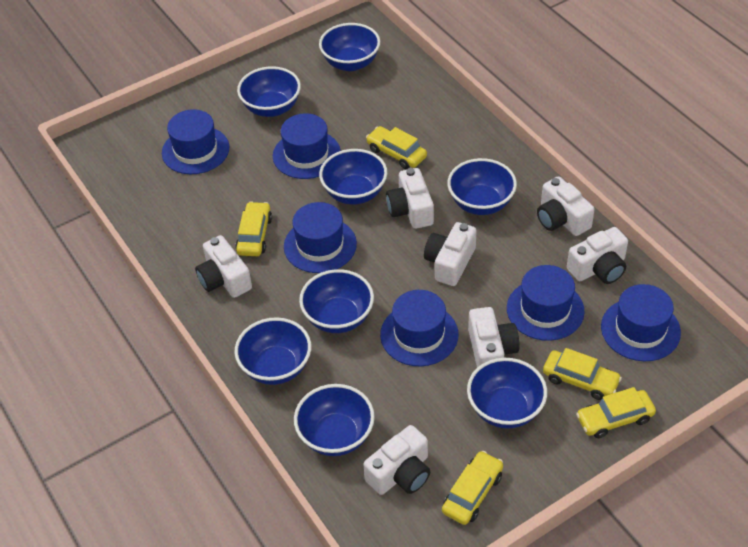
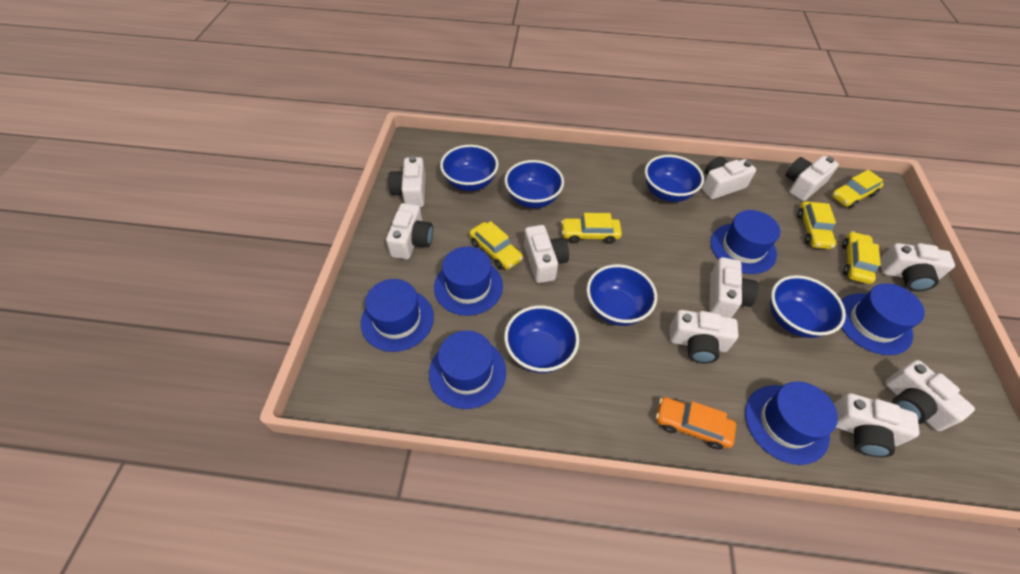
blue bowl: [234,317,311,385] [237,66,301,117] [294,384,375,456] [299,269,374,333] [319,23,380,71] [319,149,387,204] [447,158,517,215] [467,358,547,429] = 8 -> [440,145,498,191] [504,305,579,373] [505,160,564,208] [587,264,657,326] [645,155,704,202] [770,275,846,338] = 6
orange car: none = 0 -> [656,397,736,450] = 1
white camera: [195,235,252,298] [364,425,430,495] [386,168,434,229] [424,222,477,286] [468,307,519,367] [537,176,595,236] [567,227,628,284] = 7 -> [386,203,433,259] [388,156,426,208] [524,225,569,283] [670,310,738,363] [702,156,756,199] [709,257,759,318] [785,156,839,201] [834,393,920,457] [880,243,955,291] [885,360,975,431] = 10

